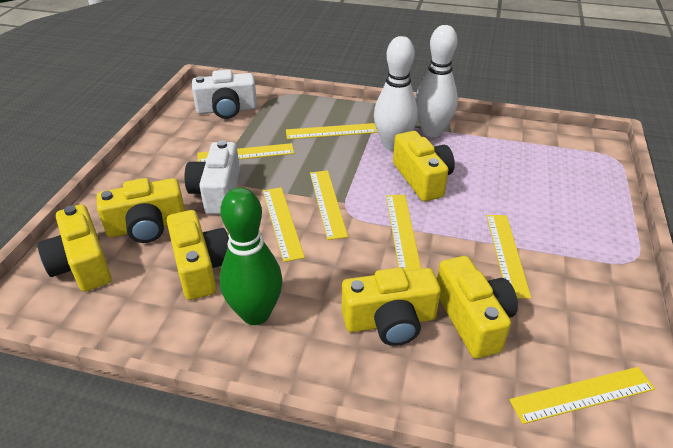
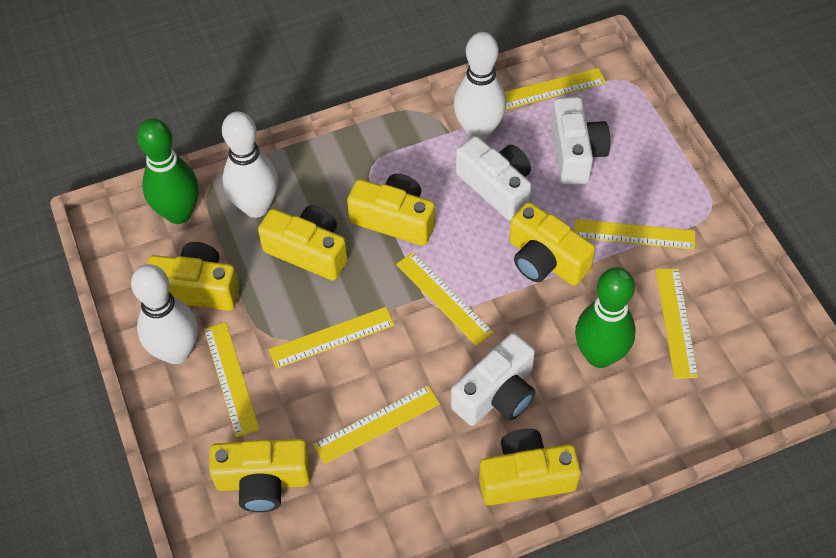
green bowling pin: [220,187,283,325] = 1 -> [137,118,199,224] [575,267,636,368] = 2
white bowling pin: [374,36,418,151] [415,25,458,137] = 2 -> [131,264,198,364] [222,111,278,218] [454,32,506,140] = 3
white camera: [184,140,240,214] [192,70,257,119] = 2 -> [451,333,535,426] [456,136,532,221] [551,97,610,185] = 3

